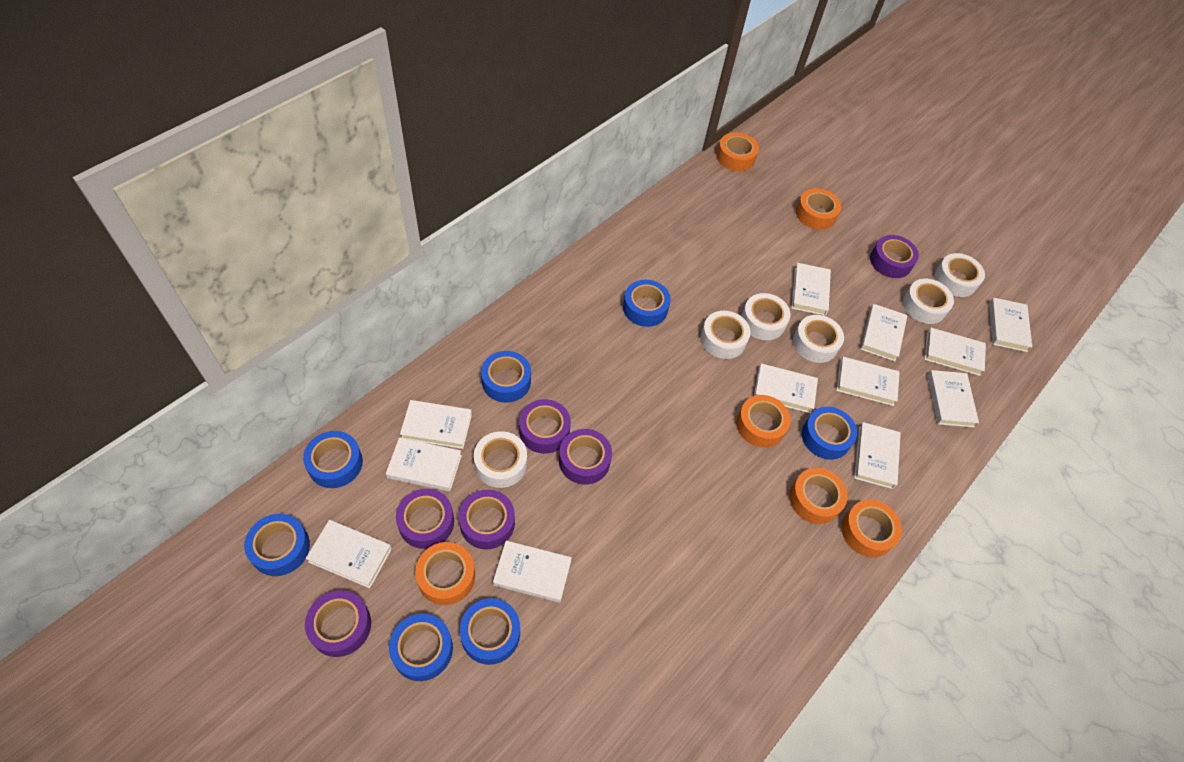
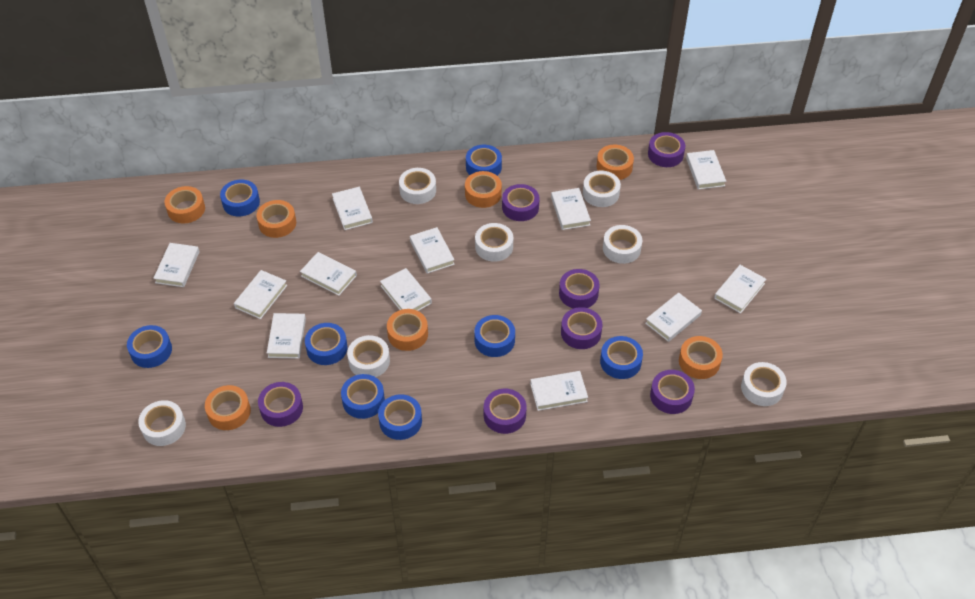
blue tape: [244,514,310,576] [303,431,363,488] [389,614,453,681] [460,598,520,665] [481,351,531,403] [623,280,671,327] [802,407,857,460] = 7 -> [127,325,172,368] [220,180,260,216] [305,323,347,365] [341,374,385,419] [378,394,422,440] [466,145,502,176] [474,315,515,357] [600,336,643,379] = 8
orange tape: [415,542,475,605] [717,132,759,171] [736,395,791,448] [789,468,848,524] [796,188,841,230] [841,499,902,558] = 6 -> [165,186,205,223] [205,385,251,430] [257,200,296,238] [387,309,428,351] [465,171,502,208] [597,145,634,180] [679,336,723,379] = 7
purple tape: [305,590,371,657] [396,489,454,549] [459,490,515,550] [519,399,571,454] [559,429,612,485] [870,235,919,278] = 6 -> [258,382,303,427] [484,389,526,434] [502,184,540,221] [559,269,599,309] [561,307,602,349] [648,132,685,167] [650,370,695,414] = 7
white tape: [474,431,527,488] [701,311,751,359] [741,293,790,340] [793,315,844,363] [903,279,954,324] [934,253,985,297] = 6 -> [138,400,186,446] [347,335,390,377] [399,168,436,204] [475,223,513,262] [583,171,621,207] [603,225,642,264] [741,362,787,406] = 7

